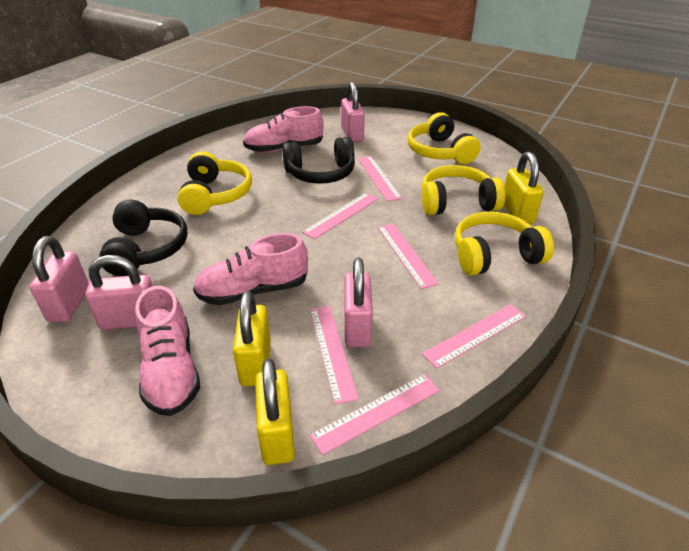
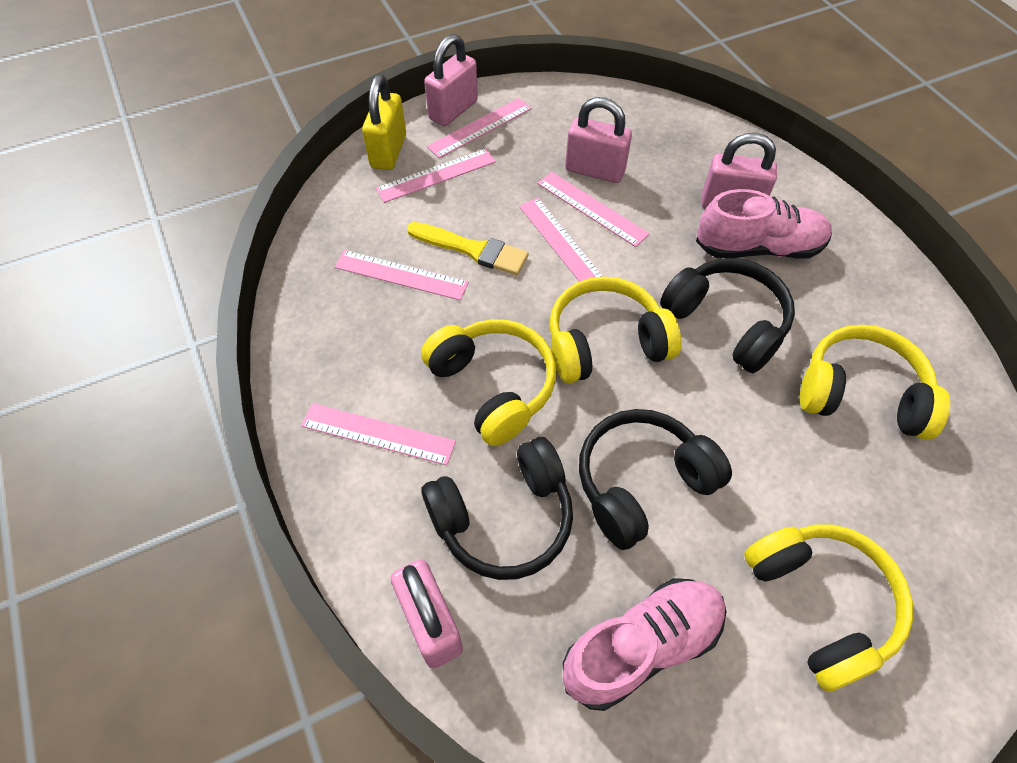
black headphones: [99,200,188,276] [282,137,355,184] = 2 -> [421,437,573,580] [579,409,732,550] [660,258,795,373] = 3
pink shoe: [135,286,200,416] [193,233,308,305] [243,106,323,153] = 3 -> [563,578,727,711] [696,189,832,259] = 2
yellow brush: none = 0 -> [407,222,529,275] = 1
yellow padlock: [233,291,271,386] [255,359,295,465] [504,152,544,224] = 3 -> [362,75,406,170] = 1

